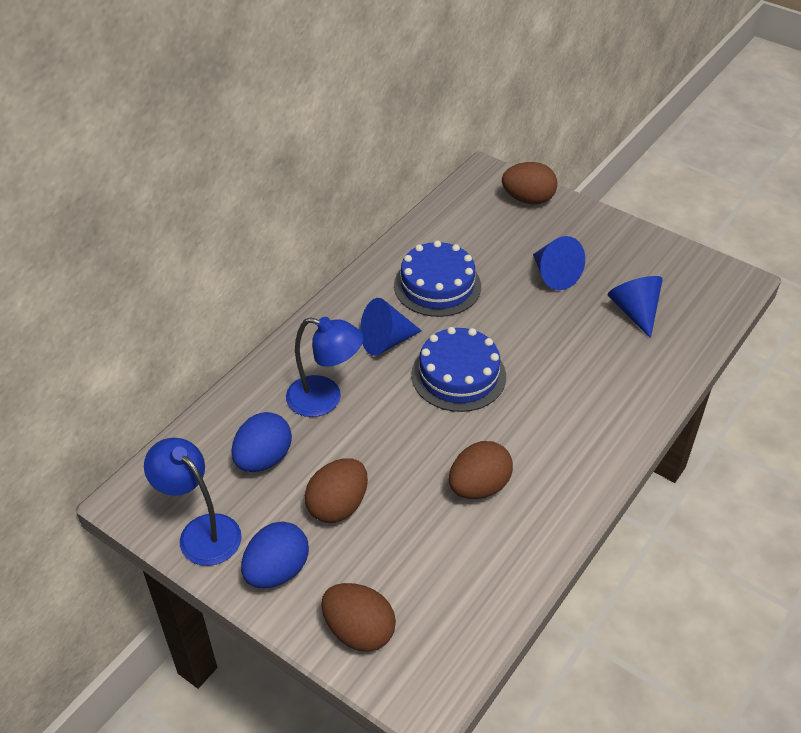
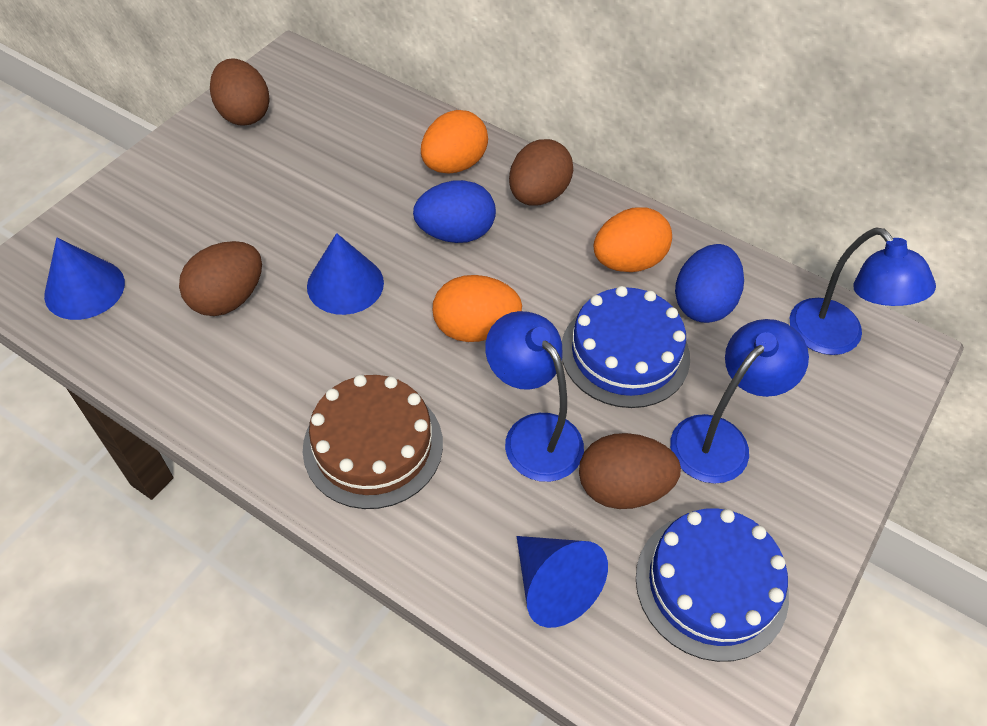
blue lamp: [144,438,242,566] [286,317,363,417] = 2 -> [485,311,584,482] [670,319,809,484] [790,228,936,355] = 3
brown cake: none = 0 -> [303,375,443,509] = 1
orange egg: none = 0 -> [421,110,488,174] [433,275,522,342] [594,207,672,272] = 3

